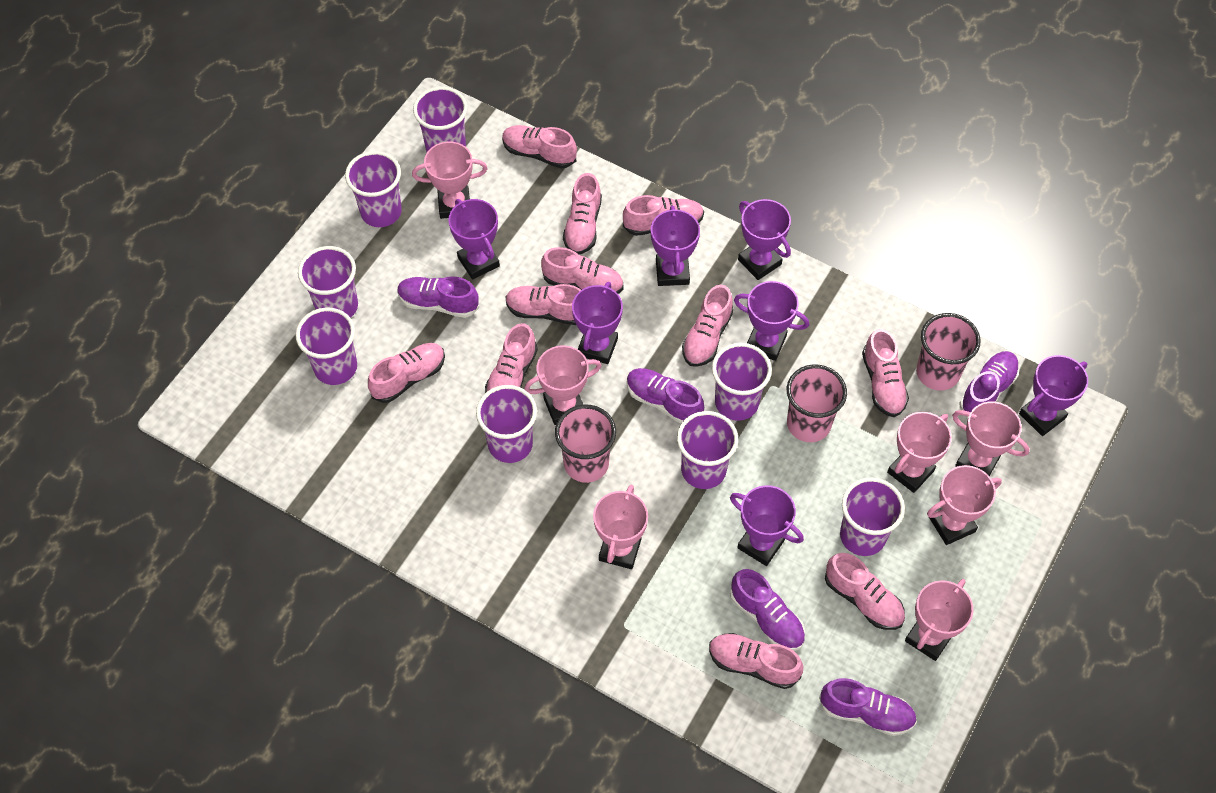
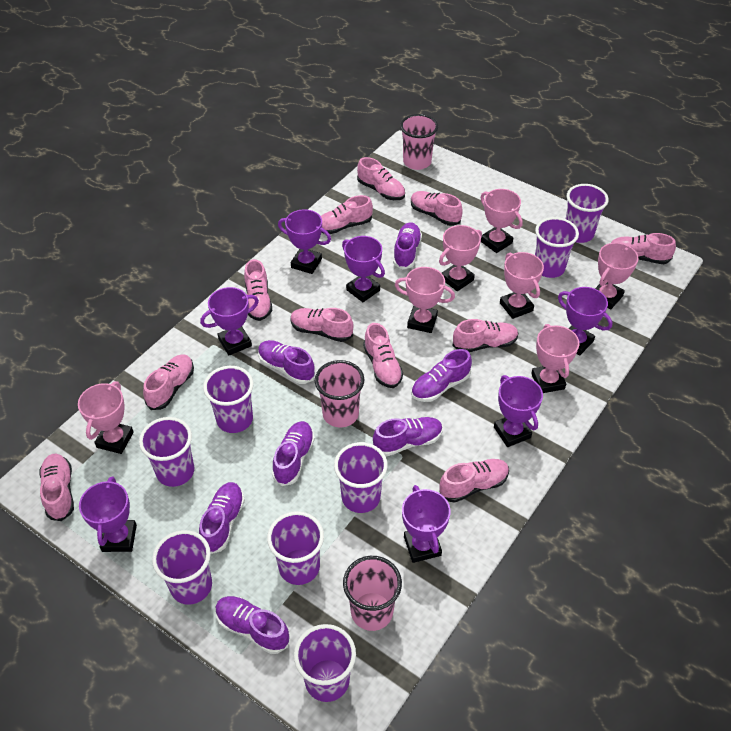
purple shoe: [397,276,479,318] [627,368,704,424] [730,569,805,651] [819,678,917,736] [959,351,1019,418] = 5 -> [199,482,245,554] [215,596,290,654] [258,340,315,384] [272,421,315,486] [373,417,443,456] [393,222,422,270] [411,349,472,402] = 7

